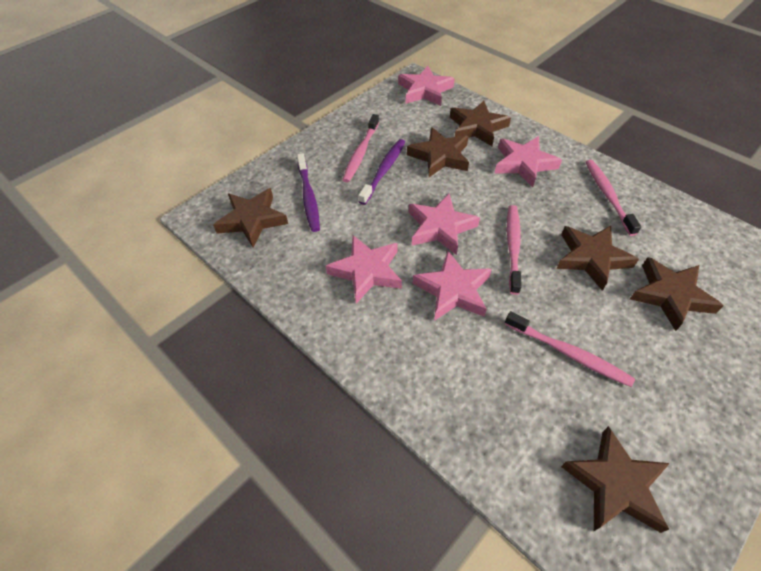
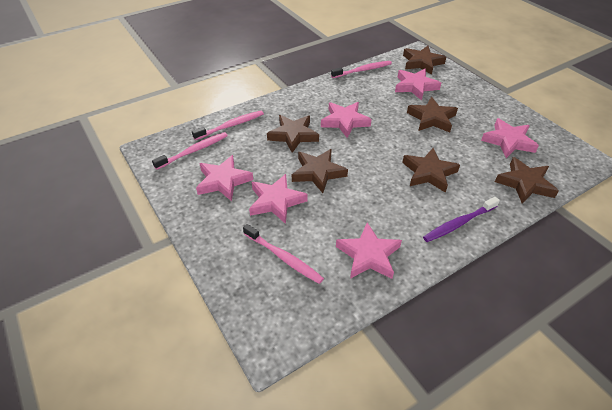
pink star: [326,236,402,304] [398,66,455,106] [409,193,480,255] [413,251,492,321] [494,136,562,187] = 5 -> [196,155,253,201] [249,174,307,224] [321,102,372,138] [336,222,402,279] [395,69,441,100] [481,118,539,158] = 6
purple toothbrush: [297,153,320,232] [358,139,405,205] = 2 -> [423,197,500,242] = 1

